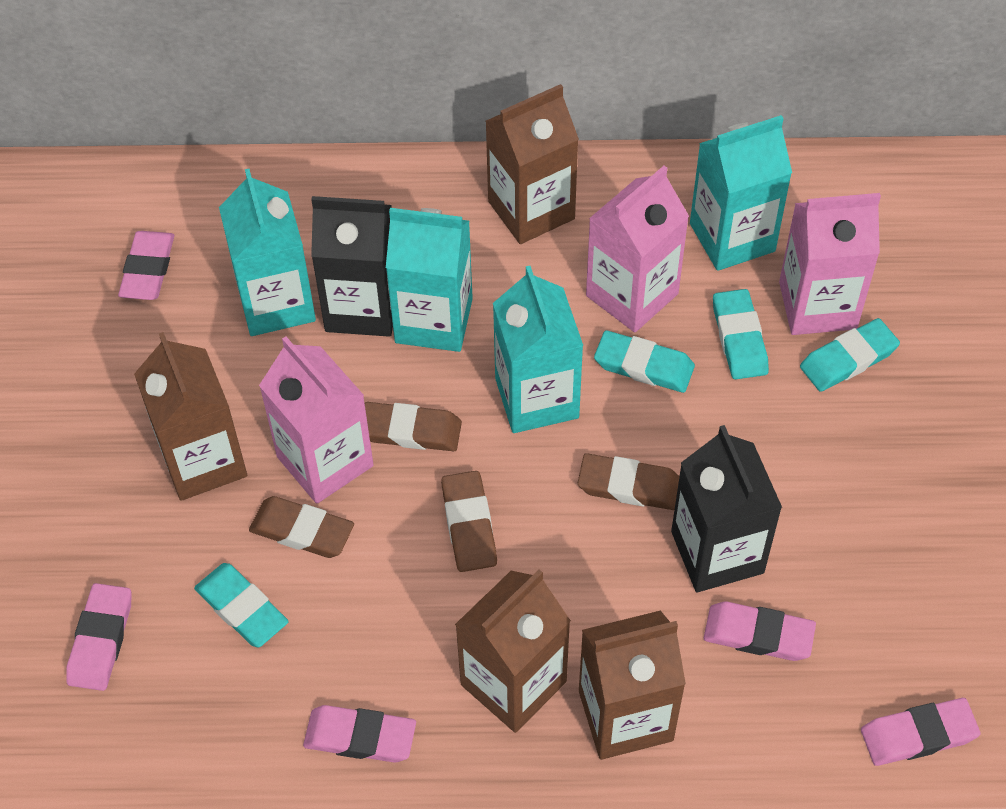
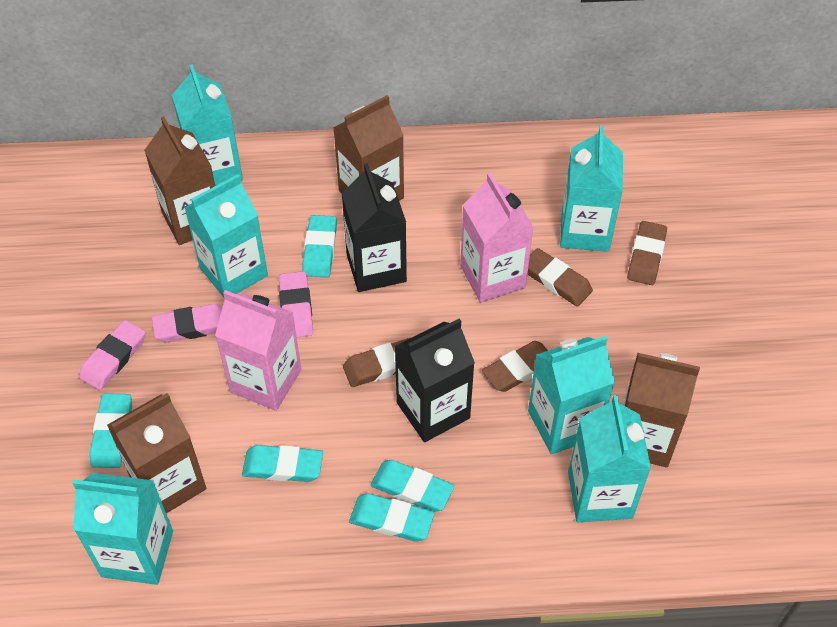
pink carton: [259,336,374,504] [586,166,689,332] [779,193,881,335] = 3 -> [215,290,301,411] [460,173,534,303] = 2
pink eraser: [66,583,131,691] [118,231,174,300] [303,705,416,763] [704,602,816,661] [861,698,981,766] = 5 -> [79,320,145,390] [152,304,223,342] [279,271,313,337] = 3
turquoise carton: [219,169,316,336] [386,208,473,352] [493,266,583,433] [690,115,792,271] = 4 -> [73,473,173,585] [172,64,243,186] [184,174,268,299] [528,336,615,455] [560,125,623,252] [568,395,651,522] = 6
turquoise eraser: [194,563,289,647] [594,330,695,393] [713,289,769,379] [800,318,900,392] = 4 -> [90,393,132,468] [242,445,323,482] [302,215,337,278] [349,493,435,542] [371,460,454,512] = 5

